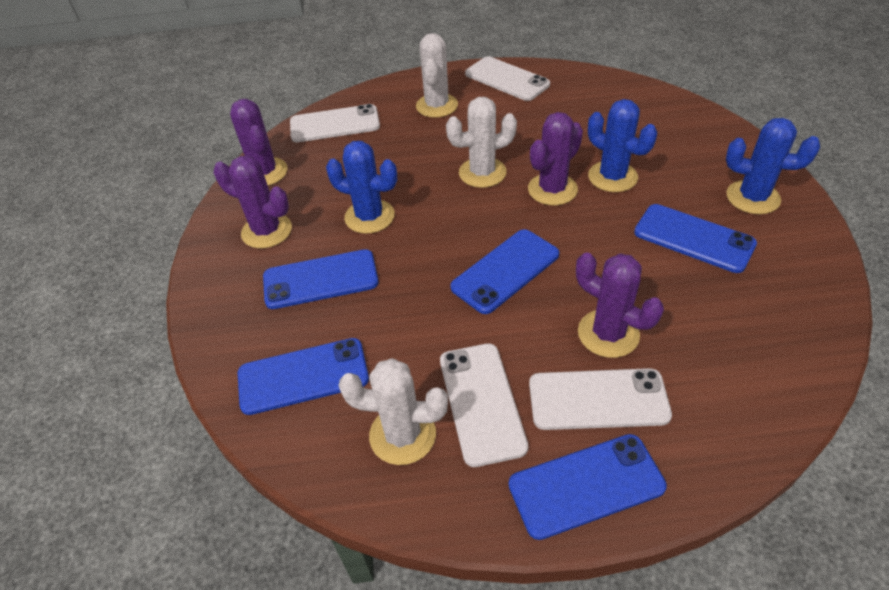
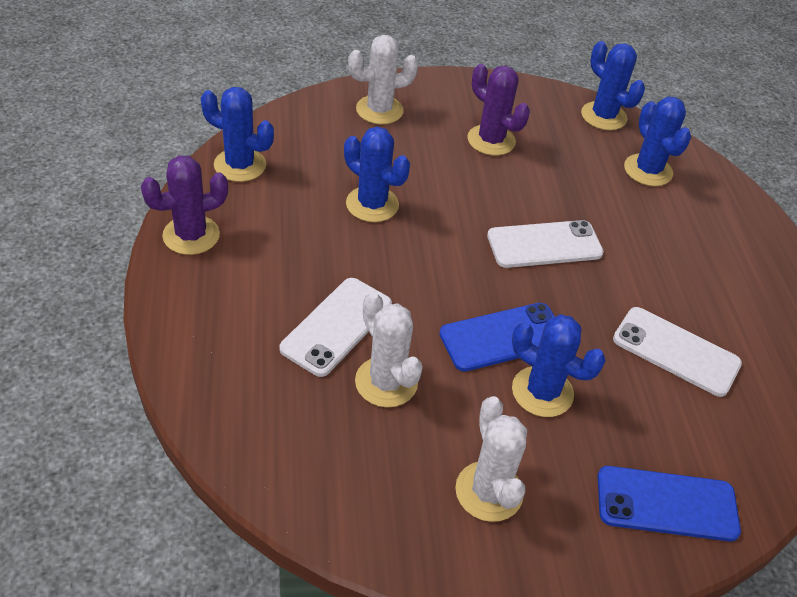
blue cactus: [326,141,397,234] [588,99,657,192] [726,118,820,214] = 3 -> [201,87,274,182] [344,126,410,222] [512,314,606,417] [581,41,645,130] [624,97,691,186] = 5
blue phone: [238,338,369,415] [263,249,379,309] [450,229,559,314] [509,434,667,540] [634,204,757,273] = 5 -> [439,303,555,372] [598,466,741,542] = 2
purple cactus: [214,156,292,248] [230,99,288,186] [528,112,583,205] [576,253,664,358] = 4 -> [141,155,228,255] [467,64,530,156] = 2
white phone: [290,104,380,142] [440,343,528,467] [465,56,550,101] [529,368,672,430] = 4 -> [279,278,392,377] [487,220,604,268] [613,307,742,397] = 3

